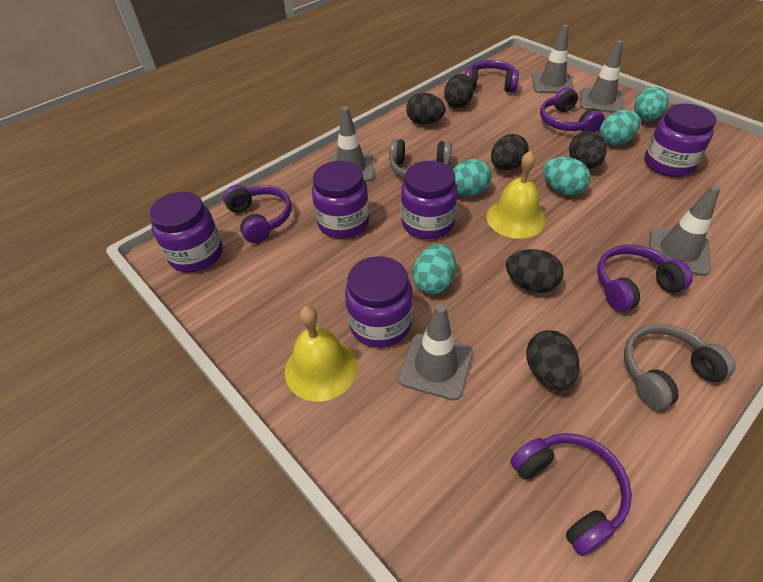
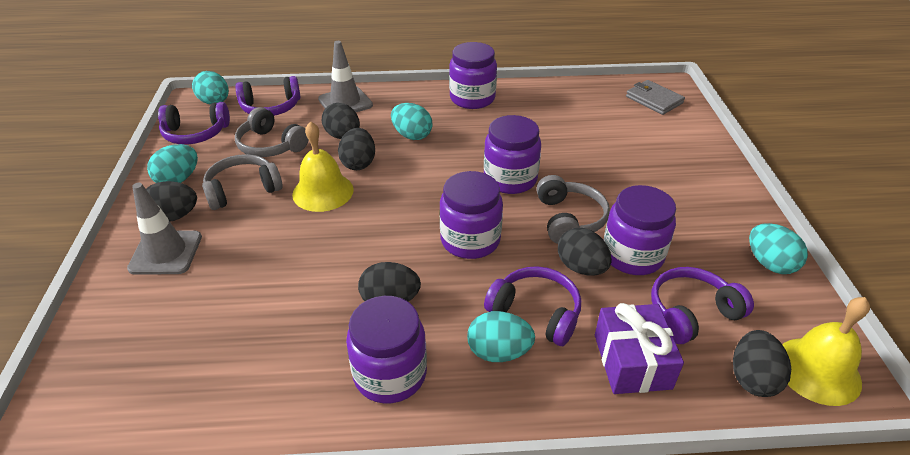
grey headphones: [389,139,452,179] [624,324,736,410] = 2 -> [202,154,283,210] [235,107,309,157] [536,175,610,244] = 3
grey traffic cone: [329,107,374,182] [398,304,473,401] [532,25,574,93] [580,40,623,113] [649,185,720,276] = 5 -> [127,183,202,275] [318,41,373,112] = 2
grey wallet: none = 0 -> [626,80,685,115] = 1
purple gift: none = 0 -> [595,303,684,394] = 1
purple headphones: [223,185,291,243] [465,60,519,93] [510,433,632,556] [540,87,605,132] [597,245,693,312] = 5 -> [158,102,230,145] [235,76,300,116] [484,266,581,346] [651,267,754,344] = 4

